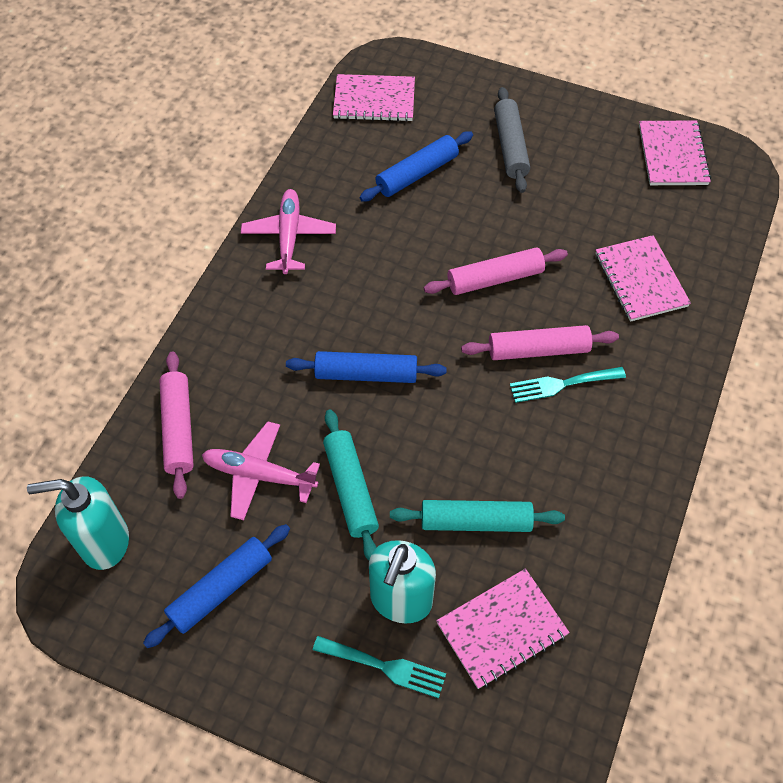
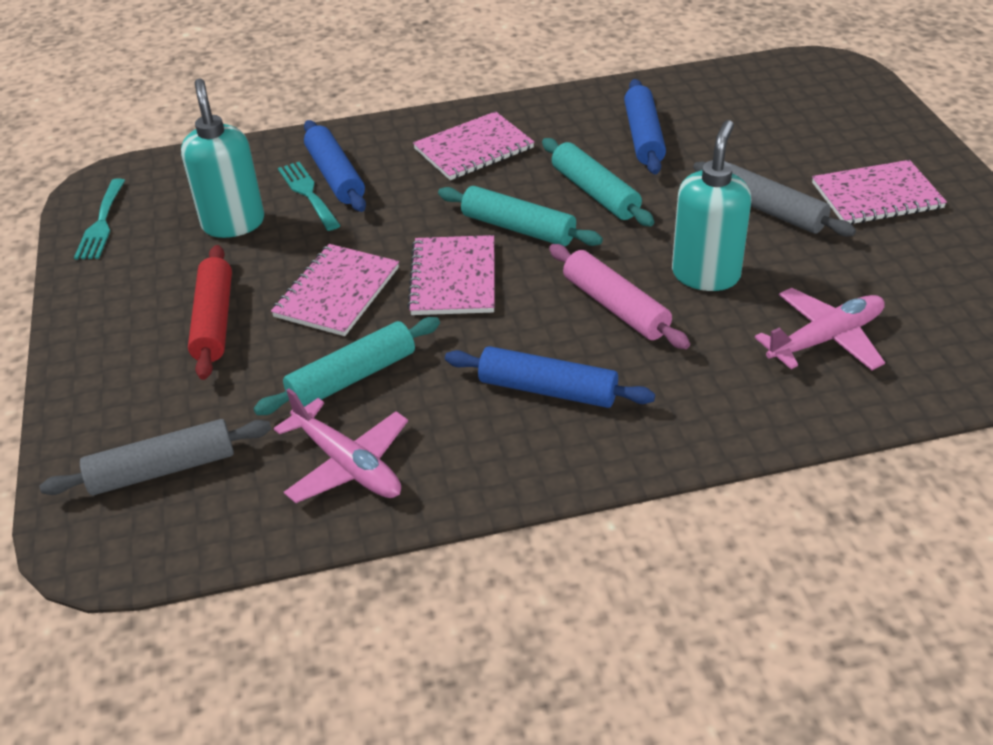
grey rolling pin: [494,87,530,193] = 1 -> [40,419,271,495] [693,162,856,236] = 2
pink rolling pin: [159,352,194,499] [424,247,568,295] [461,325,619,360] = 3 -> [549,244,690,349] = 1
red rolling pin: none = 0 -> [188,245,232,380] = 1
turquoise rolling pin: [323,410,379,560] [390,500,565,532] = 2 -> [253,317,440,415] [438,186,603,246] [542,138,654,226] = 3

